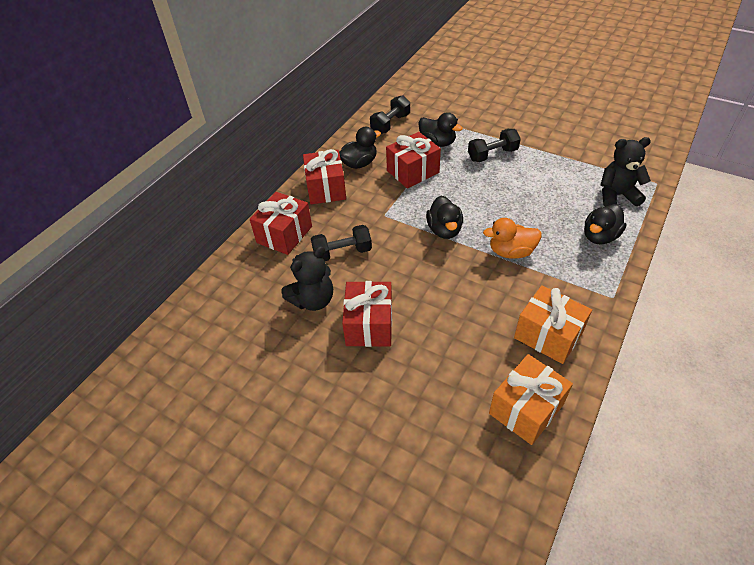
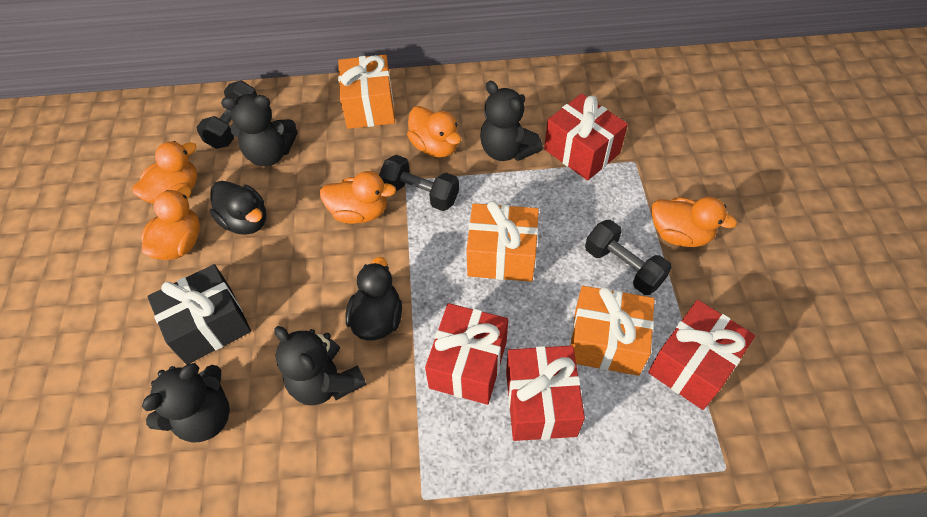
black duck: [339,127,381,169] [418,112,463,147] [426,196,463,239] [584,204,627,244] = 4 -> [210,181,266,235] [345,257,402,341] = 2
black gift: none = 0 -> [147,264,251,365] = 1
black teddy bear: [281,246,333,311] [601,137,651,207] = 2 -> [142,363,230,443] [221,94,298,166] [274,326,367,405] [480,81,543,161] = 4
orange duck: [483,218,542,258] = 1 -> [132,141,197,204] [141,187,200,260] [320,171,396,224] [407,106,461,158] [652,197,737,247] = 5
orange gift: [489,354,573,445] [514,285,592,364] = 2 -> [338,55,395,129] [466,201,539,282] [570,286,655,376] = 3

